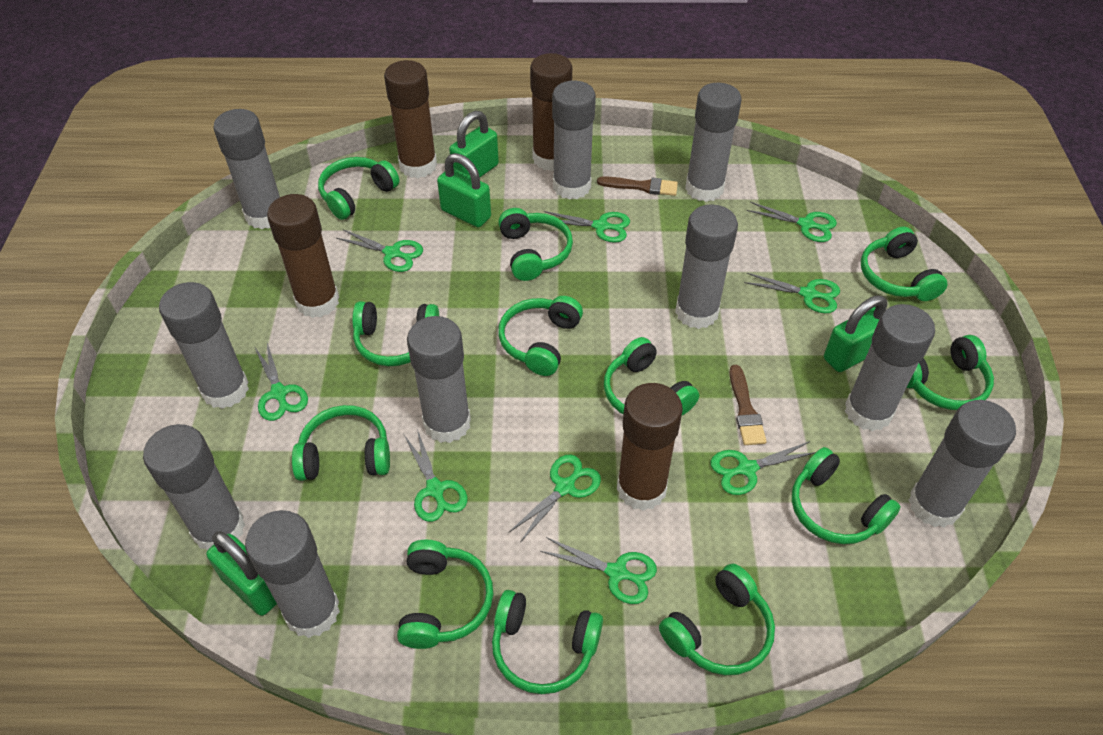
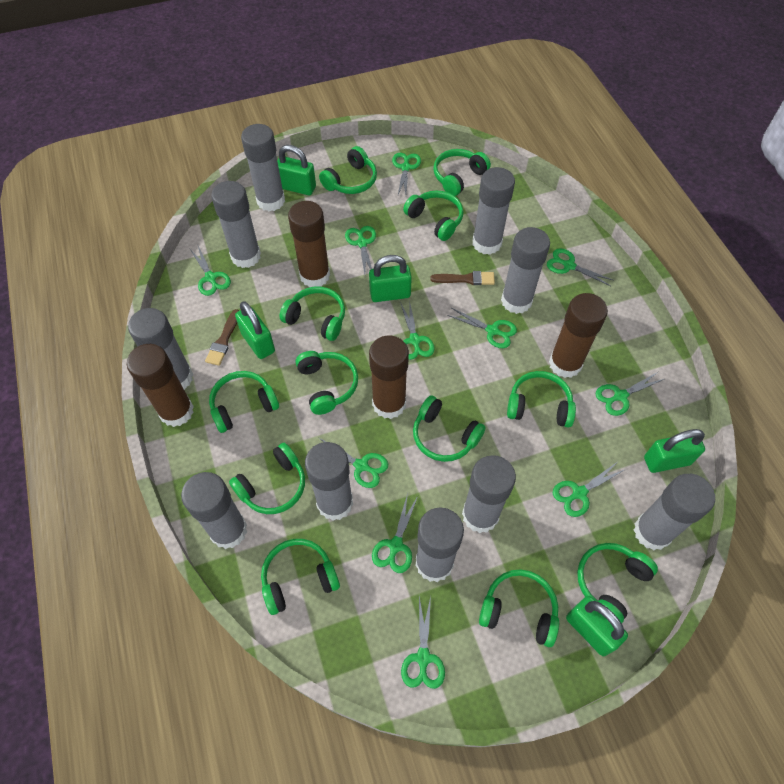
green padlock: [206,531,277,616] [437,153,491,227] [449,111,499,177] [824,296,887,372] = 4 -> [235,301,275,359] [277,145,316,195] [369,255,412,302] [566,596,628,656] [644,429,705,473] = 5
green scissors: [254,343,308,421] [336,229,423,272] [404,429,468,522] [509,454,601,541] [540,537,657,604] [543,211,630,243] [710,441,816,495] [744,273,840,313] [747,202,837,242] = 9 -> [189,246,231,296] [313,437,388,488] [345,226,376,275] [372,493,418,573] [392,153,421,195] [400,300,435,360] [401,596,445,689] [447,308,517,348] [547,248,614,286] [553,463,626,517] [596,372,664,416] = 11

